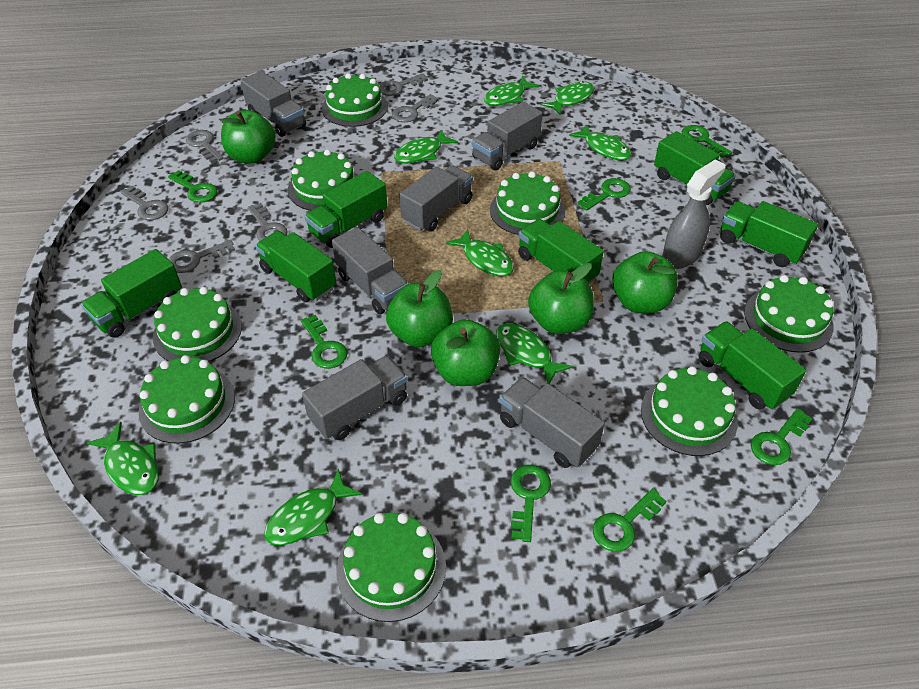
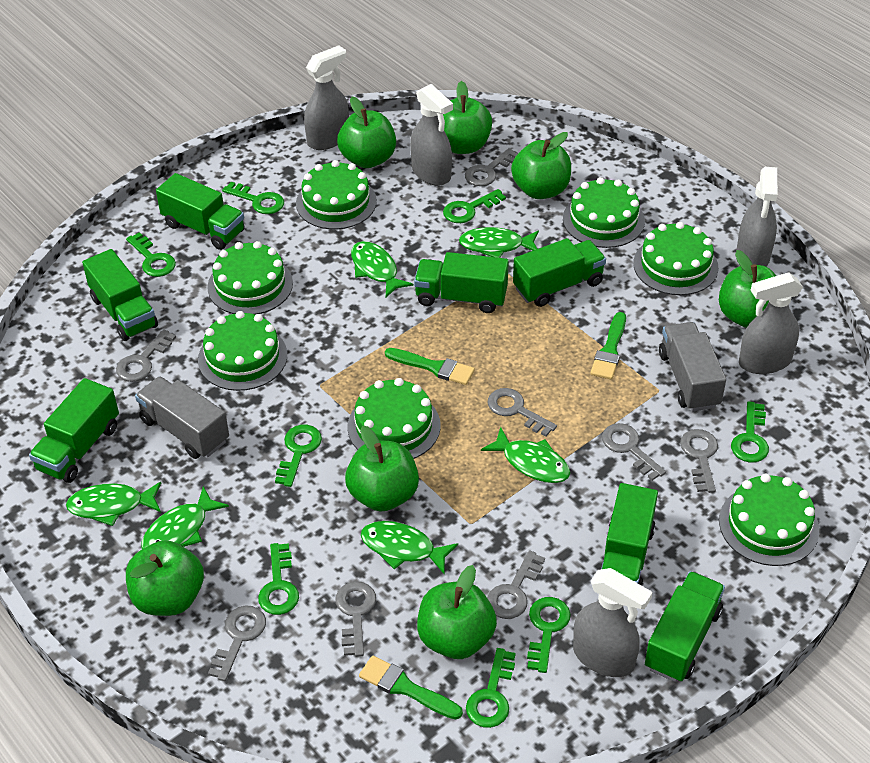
green apple: [220,110,275,164] [386,270,453,347] [431,319,500,386] [528,263,594,334] [612,251,678,313] = 5 -> [126,540,204,616] [337,97,396,168] [345,426,419,512] [417,565,497,659] [443,81,492,154] [511,132,571,199] [719,250,776,328] = 7
green brush: none = 0 -> [359,656,463,719] [385,348,475,385] [590,312,626,379] = 3
green cake: [138,355,235,443] [153,287,242,362] [288,149,358,211] [322,73,388,127] [336,513,446,622] [490,171,565,235] [641,366,738,456] [744,275,834,353] = 8 -> [198,311,287,391] [207,241,293,315] [296,160,377,230] [347,378,441,459] [563,177,645,248] [633,222,718,295] [719,474,819,566] = 7
green fish: [87,422,159,495] [264,469,362,545] [394,129,458,164] [446,229,514,276] [484,76,540,106] [496,324,573,384] [541,81,594,115] [569,124,631,160] = 8 -> [66,482,161,526] [141,486,229,549] [351,241,414,297] [361,521,458,574] [459,227,539,258] [481,427,570,483] = 6
green key: [168,170,217,203] [301,315,348,369] [511,465,551,542] [578,178,631,211] [593,488,666,552] [682,125,732,158] [751,408,813,465] = 7 -> [126,232,176,277] [222,182,284,214] [258,543,299,615] [275,425,322,487] [443,189,506,223] [466,648,516,728] [527,597,571,673] [731,401,769,463] = 8
grey key: [121,186,168,220] [169,240,235,273] [186,130,223,163] [248,203,288,241] [379,73,428,96] [392,94,439,122] = 6 -> [116,329,176,382] [208,605,266,681] [335,581,376,657] [465,148,517,186] [487,550,545,619] [488,388,557,436] [602,423,666,481] [680,429,718,493] = 8
grey spray bottle: [662,160,725,269] = 1 -> [304,46,349,150] [410,84,453,186] [573,568,653,677] [736,167,778,267] [739,273,803,374] = 5
grey truck: [241,71,306,137] [302,355,408,440] [332,227,409,314] [399,165,473,232] [472,102,543,171] [499,377,605,468] = 6 -> [135,376,229,459] [659,322,726,411] = 2

